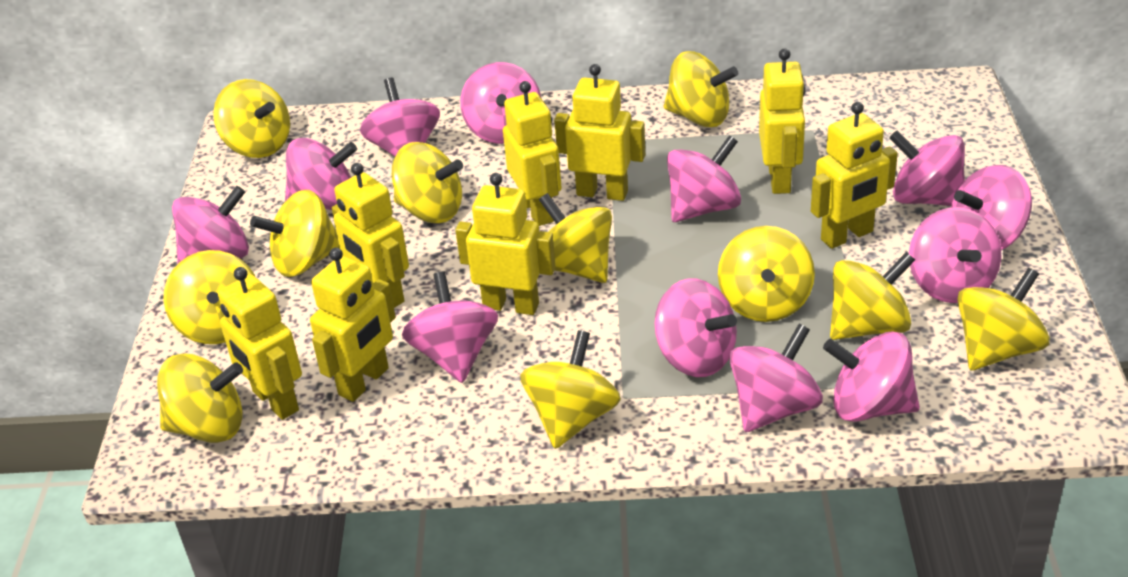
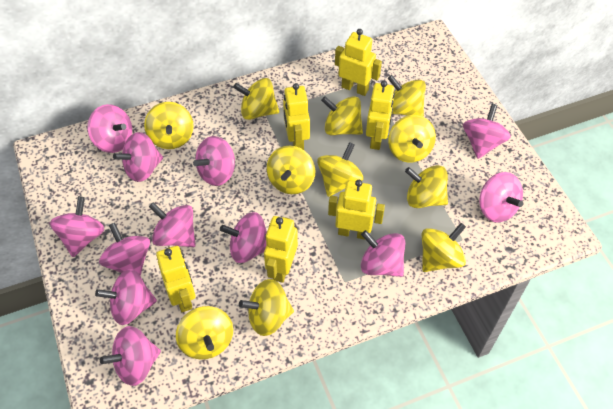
yellow robot: [218,267,302,420] [310,247,396,402] [332,163,409,308] [455,173,556,315] [503,81,562,226] [554,64,645,201] [759,48,805,194] [811,102,898,249] = 8 -> [156,246,196,312] [264,216,298,283] [283,83,310,150] [328,180,385,240] [335,29,382,96] [366,81,395,150] = 6

